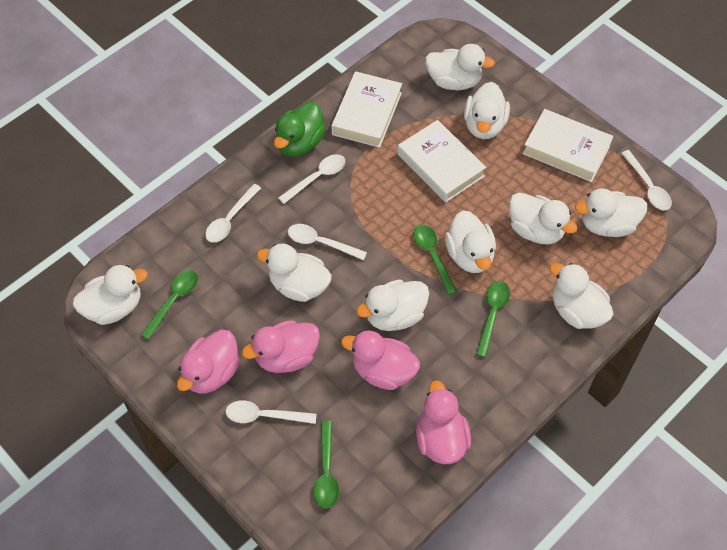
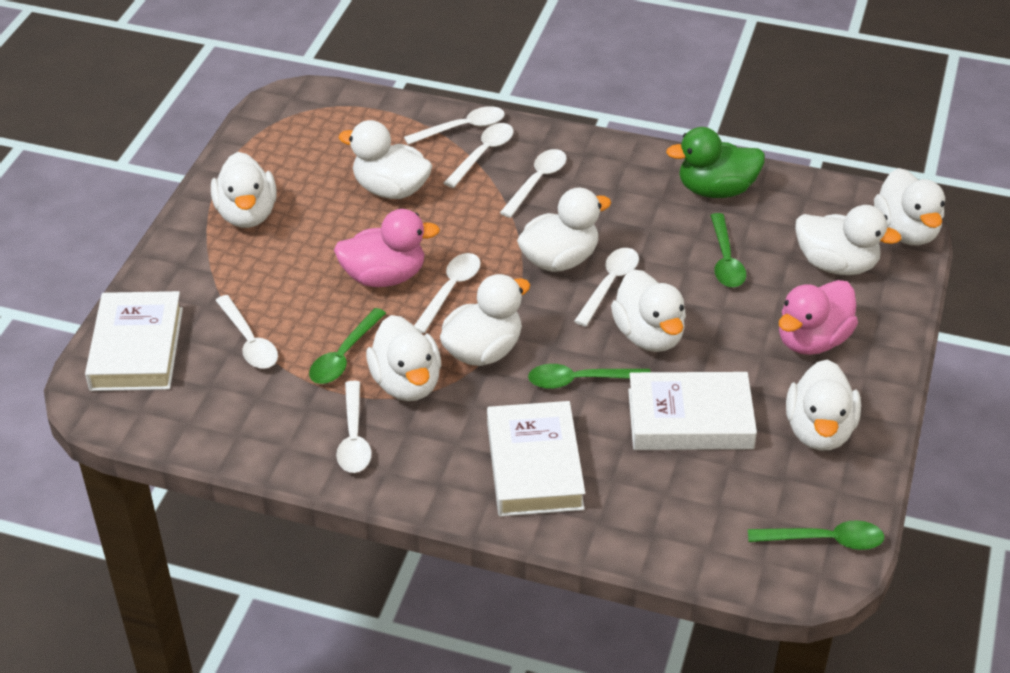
pink duck: [177,330,240,394] [242,320,320,373] [341,331,420,390] [416,380,471,464] = 4 -> [334,209,440,287] [779,280,858,355] = 2
white spoon: [205,184,261,242] [226,400,317,424] [278,154,345,204] [288,224,367,260] [621,150,672,210] = 5 -> [215,295,278,369] [336,381,372,473] [404,106,505,145] [414,253,481,333] [444,123,514,188] [500,149,567,218] [574,248,639,327] = 7

